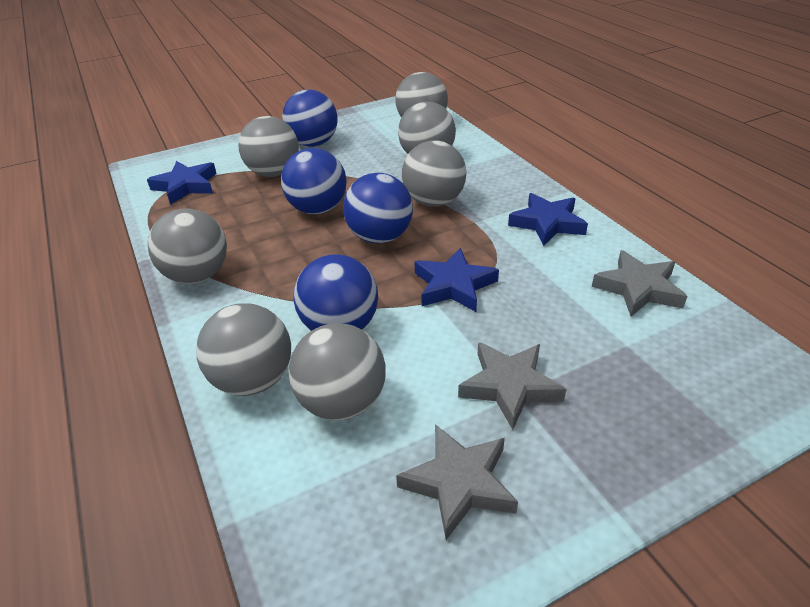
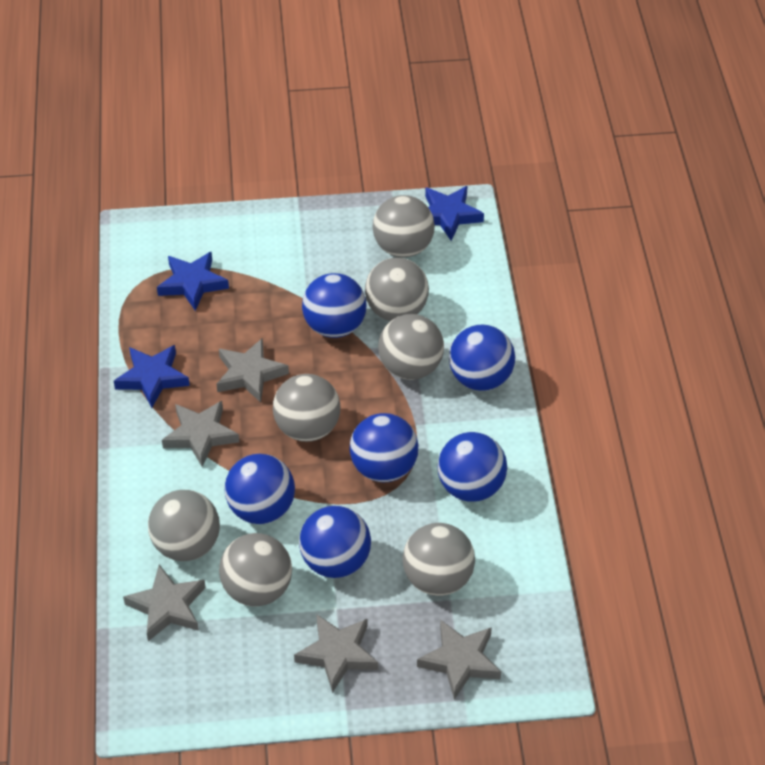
blue ball: [281,148,347,214] [282,90,337,147] [294,254,378,331] [343,173,413,244] = 4 -> [225,454,295,524] [299,506,371,578] [302,273,366,338] [350,413,418,482] [437,432,507,502] [449,324,515,391] = 6
grey star: [396,424,518,540] [458,342,566,430] [592,250,688,317] = 3 -> [123,565,206,641] [162,401,239,467] [217,338,289,403] [294,614,378,693] [417,620,501,699] = 5

